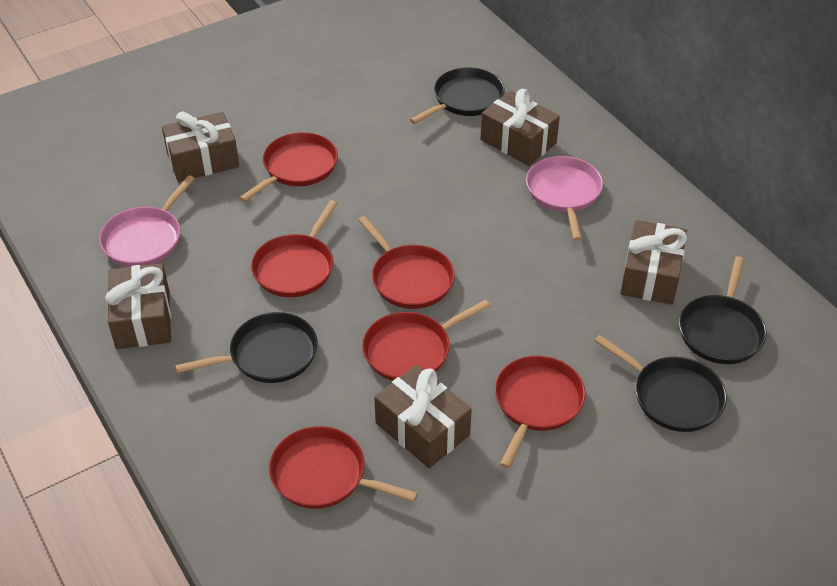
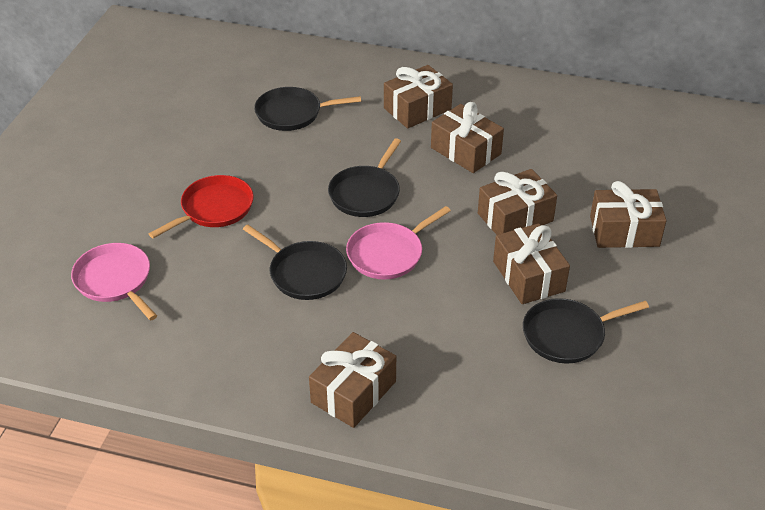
brown gift: [105,263,171,349] [162,111,239,182] [374,365,472,468] [480,89,560,166] [621,220,687,305] = 5 -> [309,332,396,428] [384,65,453,128] [431,102,504,173] [478,169,557,235] [493,223,570,304] [590,181,667,248] = 6
red pan: [239,132,338,202] [251,200,338,297] [269,426,418,509] [358,216,455,309] [362,300,490,381] [495,356,585,469] = 6 -> [149,175,254,238] = 1

